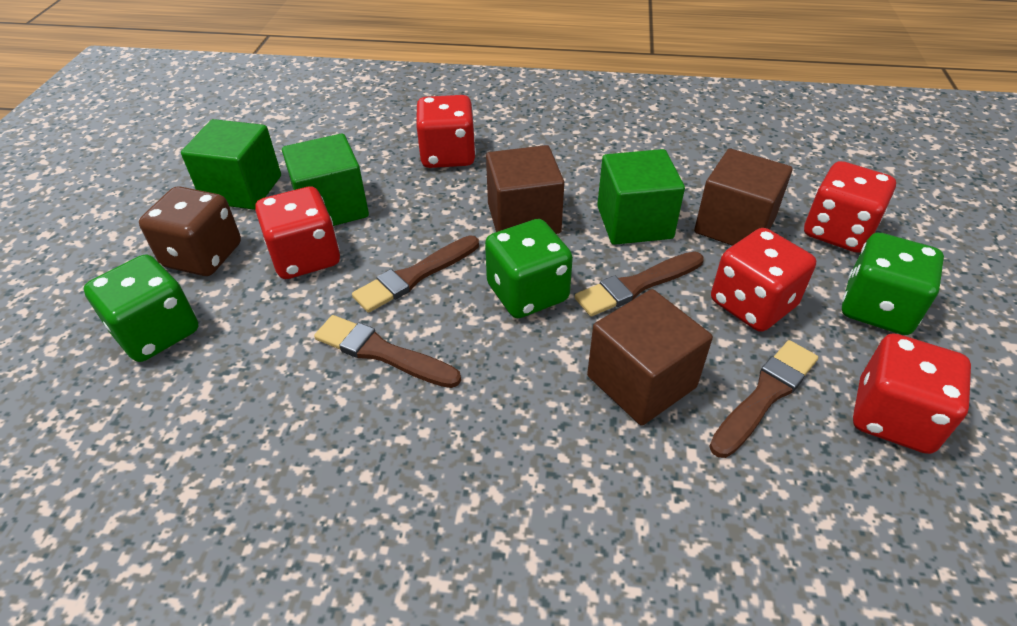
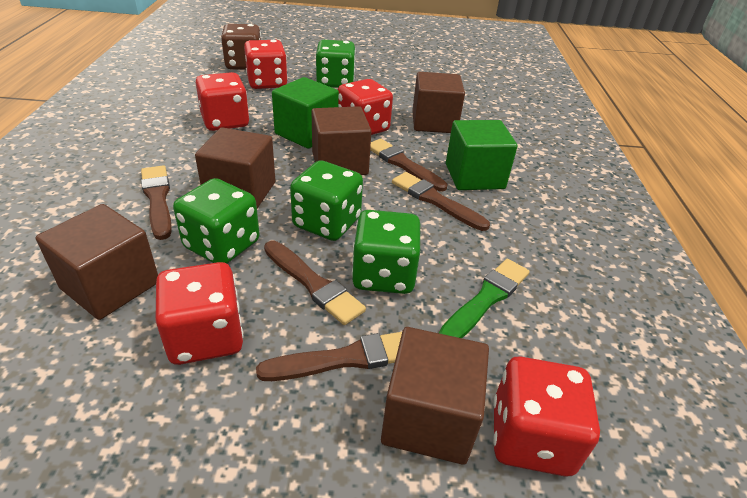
brown brush: [314,315,461,388] [352,235,479,313] [575,251,703,316] [709,340,818,458] = 4 -> [141,165,172,240] [256,332,402,381] [264,241,366,325] [370,139,447,192] [392,172,490,231] = 5
brown cube: [486,145,564,234] [587,289,713,426] [694,149,793,246] = 3 -> [35,204,158,320] [195,127,275,208] [312,106,371,175] [381,327,489,465] [412,72,465,133] = 5
green brush: none = 0 -> [439,259,530,338] = 1
green cube: [181,119,281,210] [282,133,369,226] [597,149,685,245] = 3 -> [272,77,339,149] [446,120,517,190] = 2
green dice: [84,254,198,362] [485,219,573,318] [842,233,944,335] = 3 -> [173,178,260,263] [290,160,363,241] [316,40,356,88] [352,210,420,294] = 4

